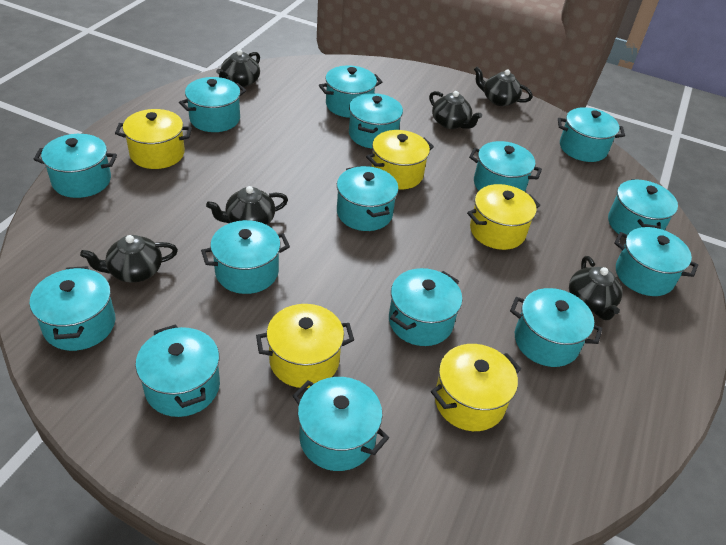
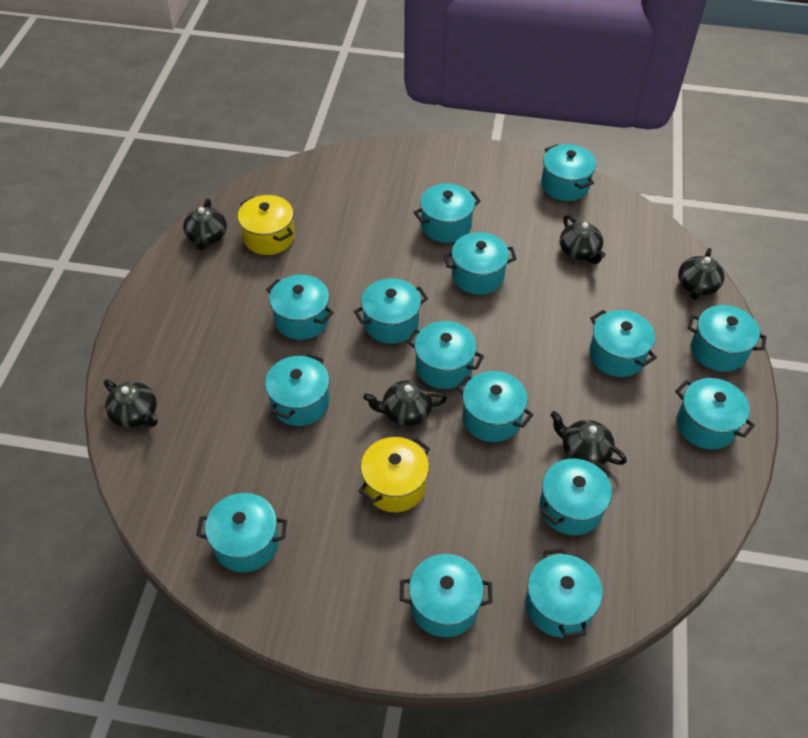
yellow pot: [115,109,192,169] [256,304,354,388] [366,130,434,190] [431,344,521,431] [467,184,540,250] = 5 -> [238,195,295,255] [359,437,430,512] = 2

